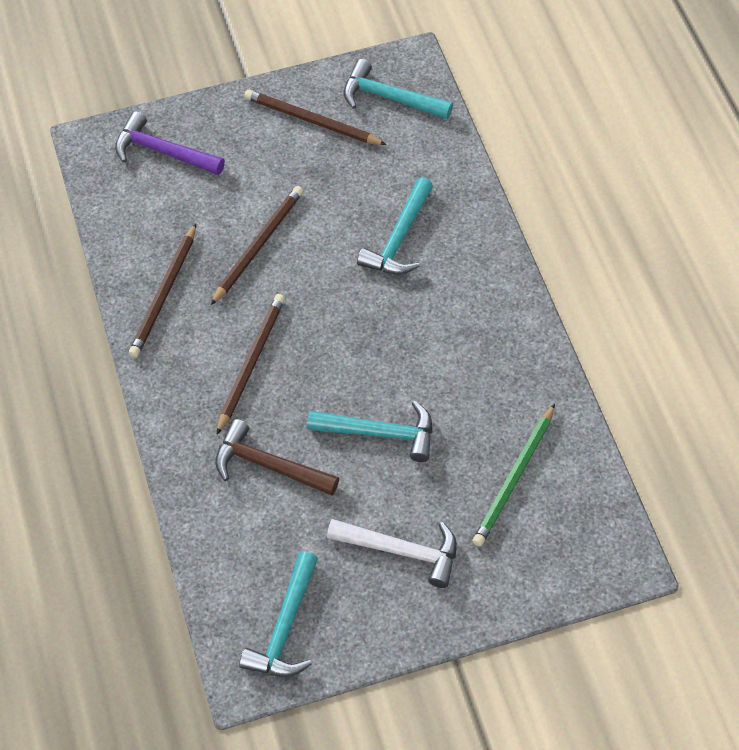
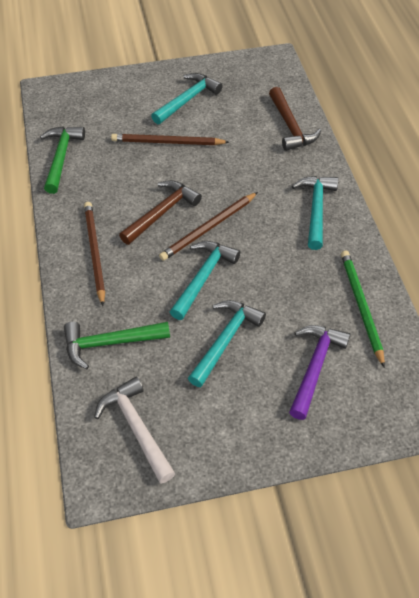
brown hammer: [215,419,339,496] = 1 -> [119,180,202,245] [269,87,321,151] = 2
brown pencil: [129,224,196,357] [211,186,303,305] [217,294,285,434] [244,90,387,145] = 4 -> [84,202,105,306] [111,134,229,145] [159,192,258,261] = 3
green hammer: none = 0 -> [40,126,85,194] [64,322,170,369] = 2

